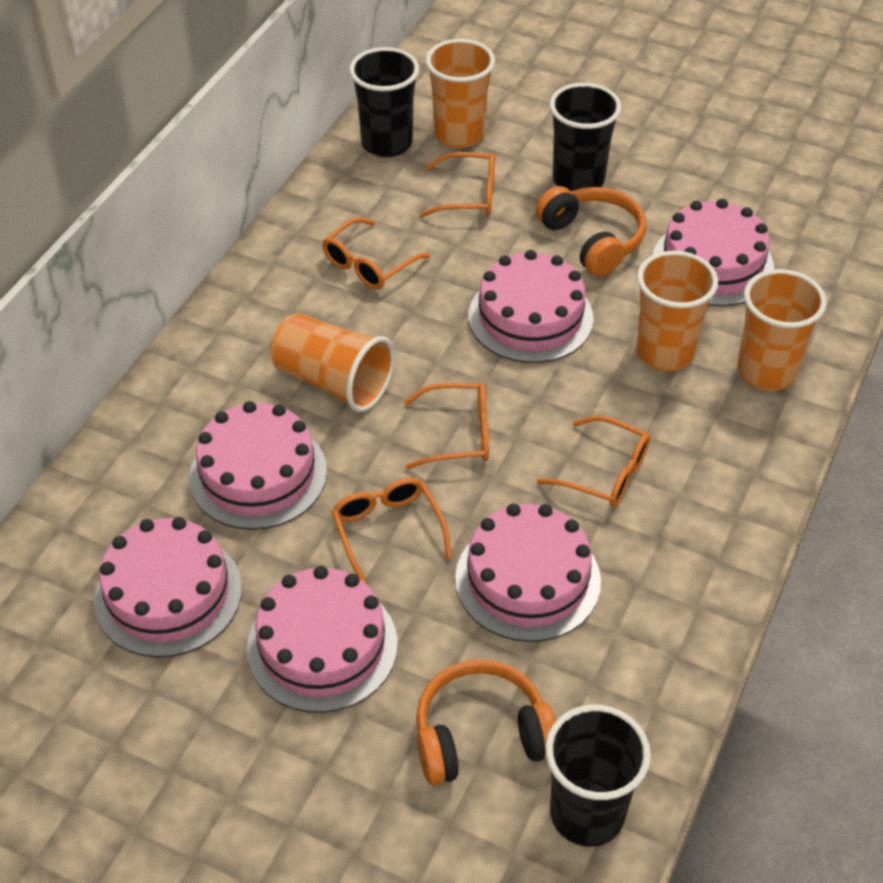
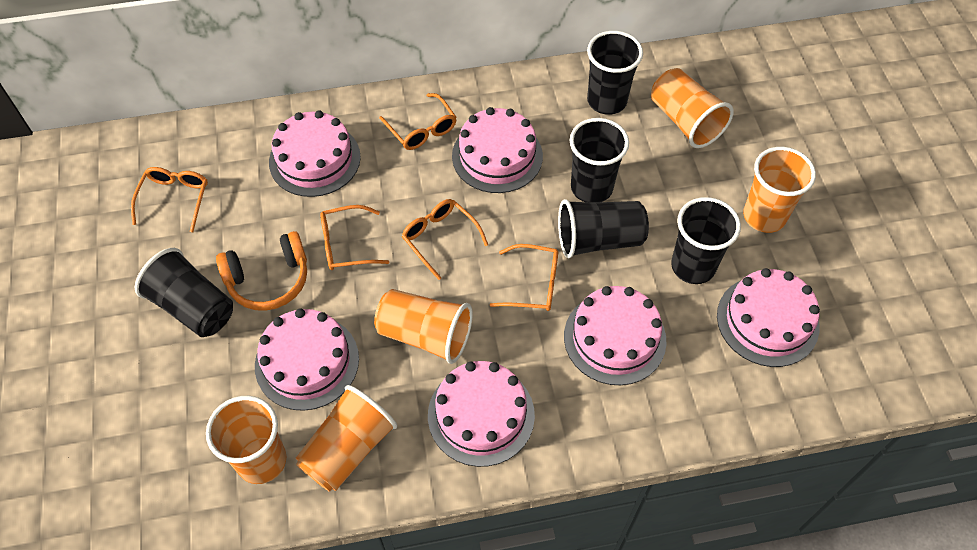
black cup: [349,47,419,157] [545,705,651,847] [549,83,622,191] = 3 -> [135,248,233,337] [558,199,649,258] [570,118,629,203] [587,31,643,115] [671,197,741,284] = 5
orange cup: [270,313,395,412] [426,39,495,148] [636,251,718,372] [737,269,827,391] = 4 -> [206,396,286,484] [296,385,397,492] [374,289,473,364] [651,68,734,148] [743,147,816,233] = 5
orange headphones: [416,659,556,785] [536,186,646,277] = 2 -> [216,231,307,311] = 1

